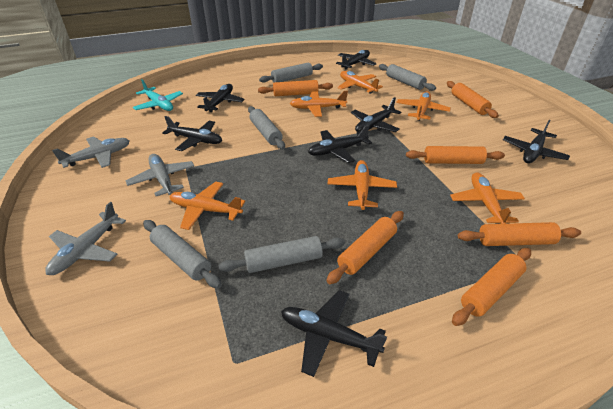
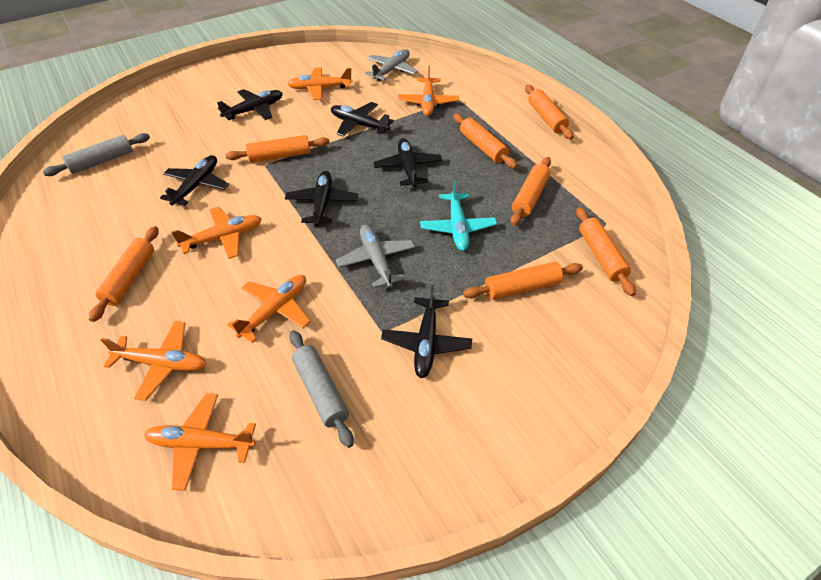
black plane: [162,116,222,151] [196,84,245,112] [281,290,387,377] [308,125,372,163] [336,50,376,70] [351,97,401,132] [503,120,570,163] = 7 -> [160,155,229,206] [217,89,283,120] [285,171,359,227] [331,102,394,137] [373,138,442,187] [381,285,472,378] = 6
grey plane: [45,202,126,275] [52,136,130,168] [126,154,194,196] = 3 -> [336,225,415,288] [365,49,418,81] = 2
grey rolling pin: [143,220,222,288] [218,236,345,273] [248,106,285,149] [259,63,323,83] [379,64,436,91] = 5 -> [43,133,150,176] [289,330,354,448] = 2
orange rolling pin: [258,80,333,96] [326,211,404,284] [406,146,505,164] [447,81,499,118] [452,248,531,326] [458,222,581,246] = 6 -> [89,226,159,322] [225,135,330,162] [453,114,517,169] [463,262,583,299] [510,157,551,226] [525,85,573,140] [576,207,636,296] = 7

